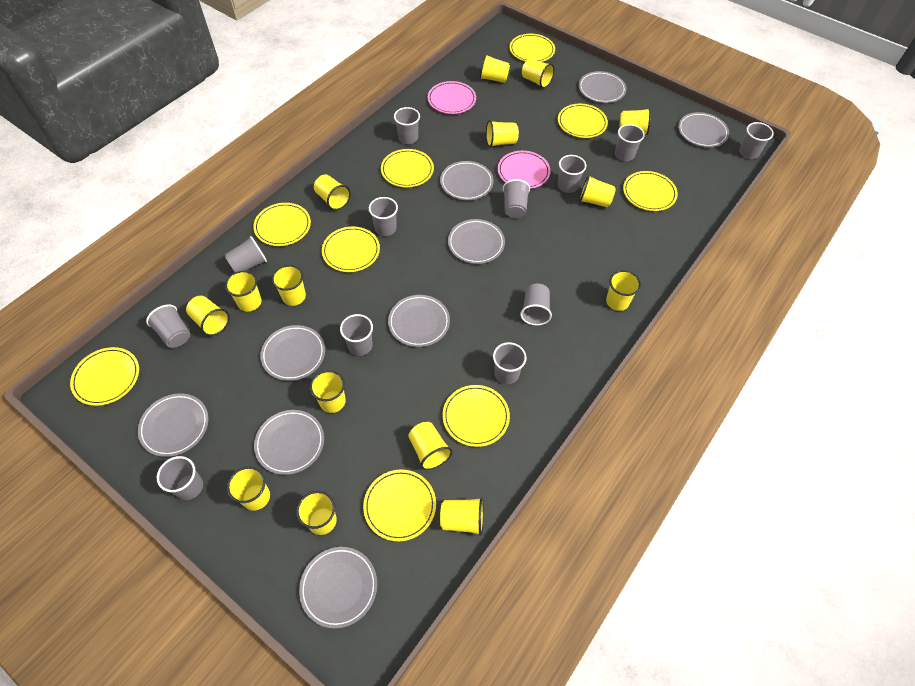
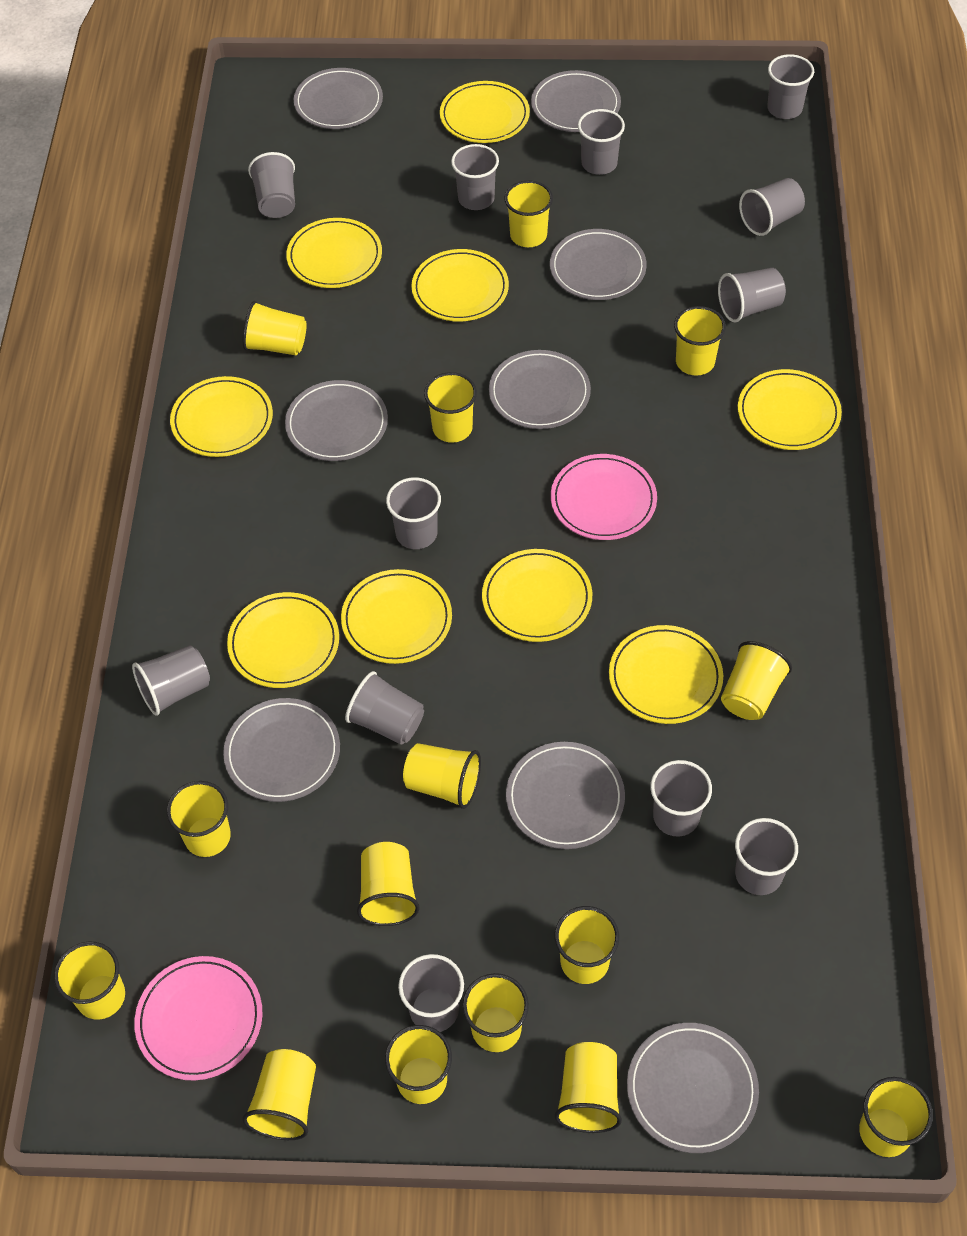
grey plate: [138,393,209,457] [254,410,324,475] [260,325,325,381] [299,547,377,629] [388,295,450,347] [440,161,494,200] [448,219,505,264] [578,71,627,103] [678,112,729,147] = 9 -> [223,698,340,802] [285,380,388,461] [294,68,383,129] [489,350,591,429] [506,742,625,849] [531,70,621,132] [550,229,647,300] [627,1023,759,1153] = 8

